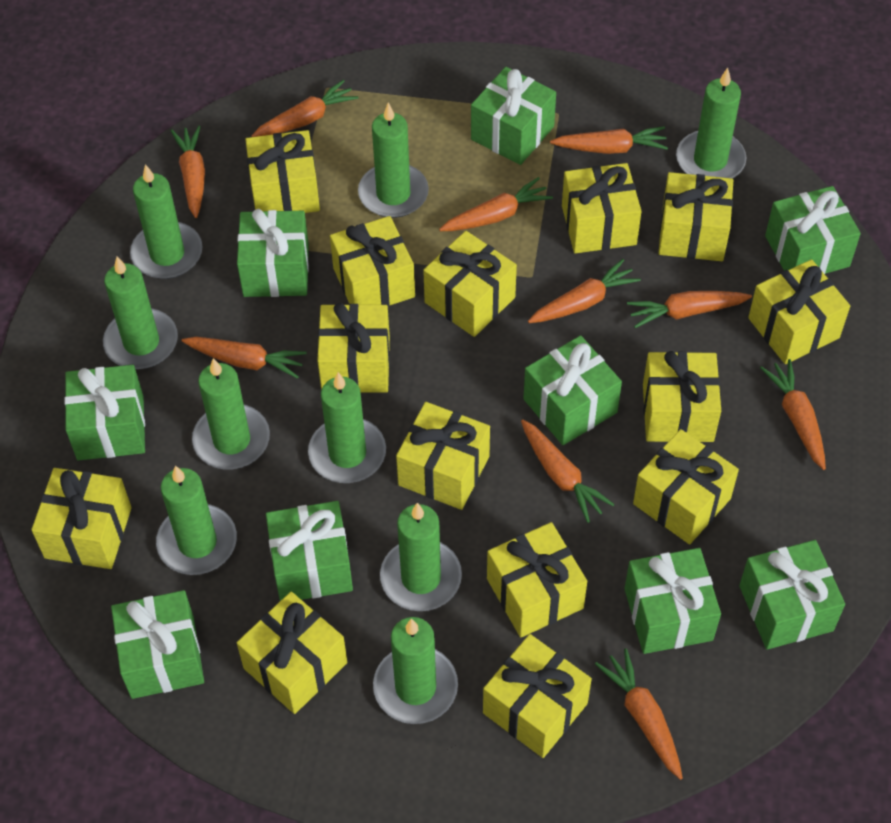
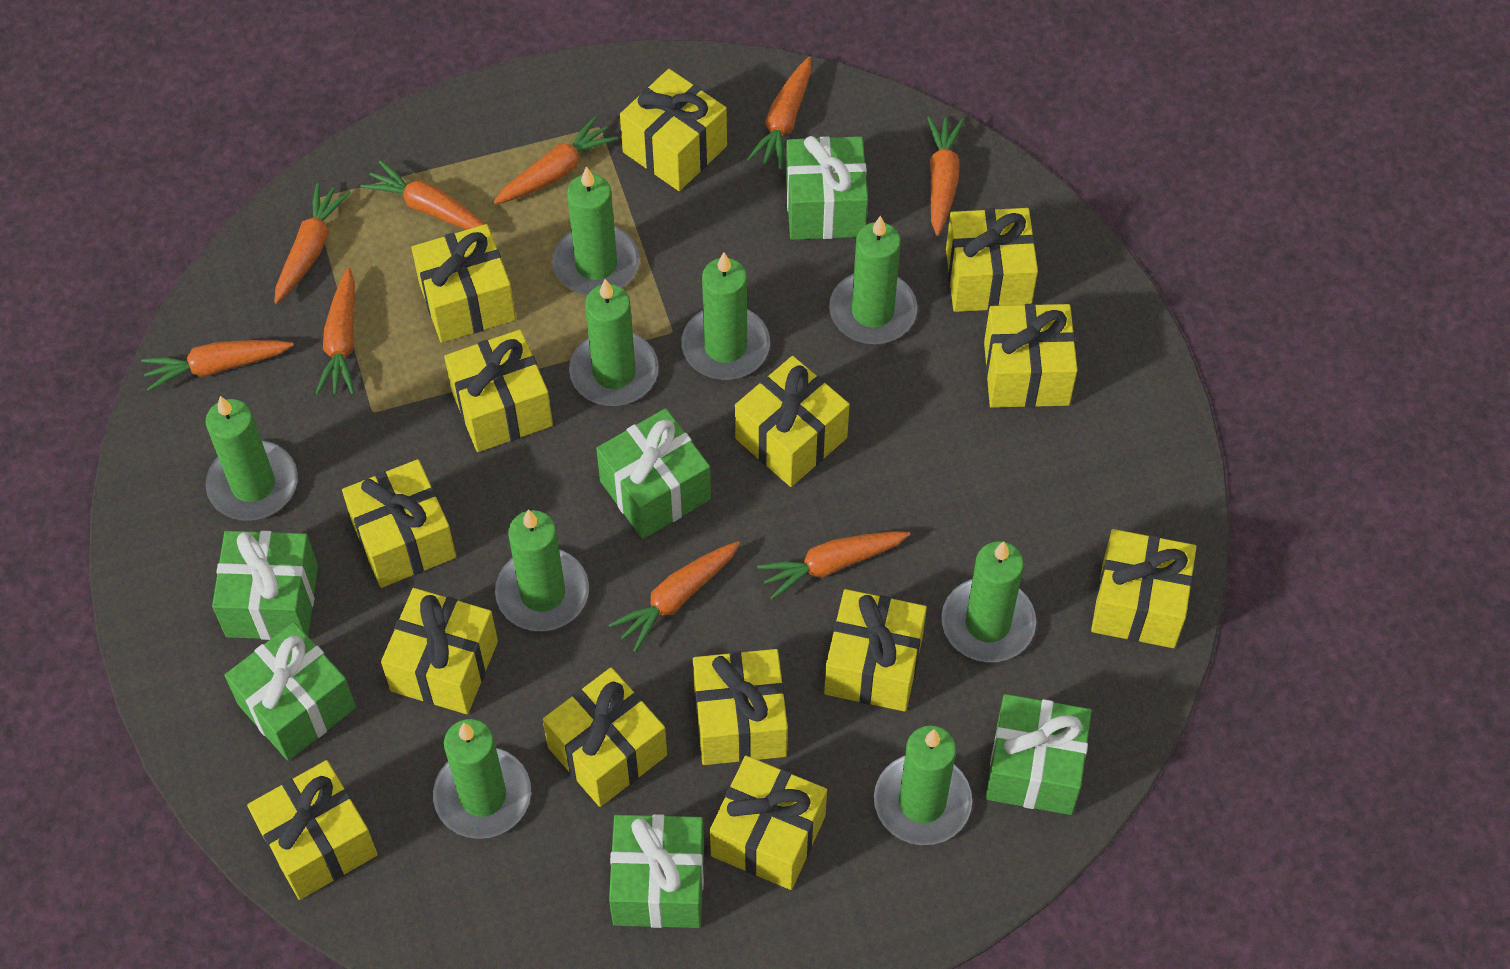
green gift: [64,365,145,461] [111,590,204,699] [237,209,309,297] [266,501,353,601] [471,67,556,165] [523,336,622,445] [624,548,721,654] [739,540,845,650] [765,186,861,274] = 9 -> [212,531,318,640] [224,622,356,761] [596,408,711,539] [609,814,704,928] [786,136,868,240] [986,694,1092,815] = 6
orange carrot: [171,126,205,218] [182,337,307,379] [252,80,359,137] [439,177,553,231] [521,419,615,523] [528,259,641,323] [550,126,668,154] [595,648,683,780] [627,291,752,328] [760,359,826,470] = 10 -> [141,340,294,391] [274,183,351,304] [315,267,355,395] [361,160,492,233] [493,116,618,204] [608,541,740,652] [747,57,812,170] [757,531,910,600] [927,117,964,236] = 9

